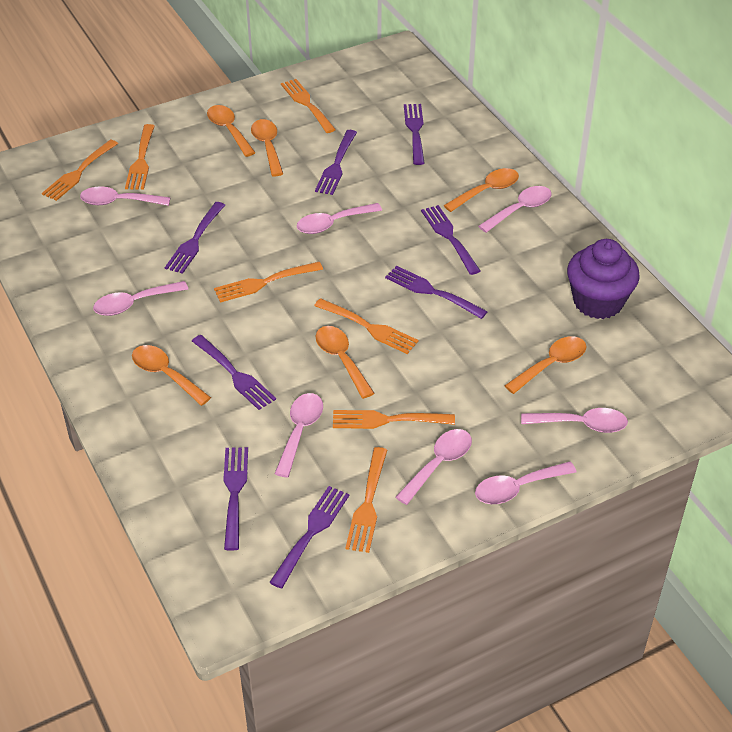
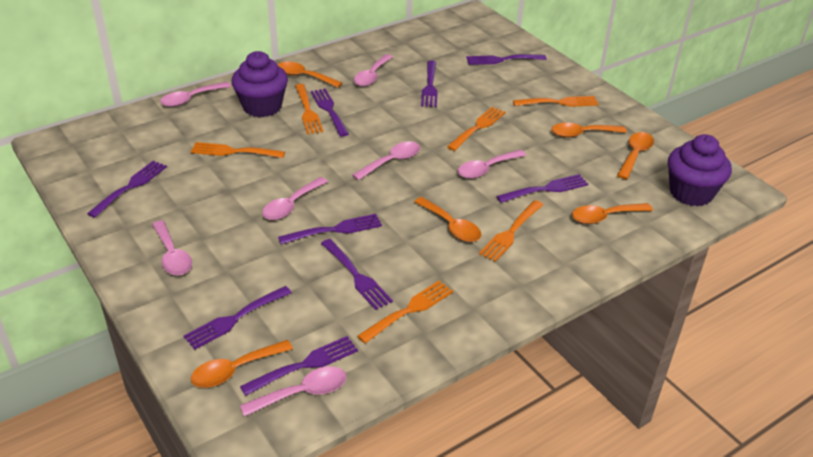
orange fork: [42,140,118,201] [125,124,155,190] [214,262,323,303] [281,79,336,133] [314,298,419,354] [333,410,455,429] [345,447,387,553] = 7 -> [191,142,285,158] [295,84,323,134] [357,281,453,344] [447,107,506,151] [479,200,543,262] [513,96,599,107] = 6
pink spoon: [80,186,170,206] [93,281,188,316] [275,393,323,478] [297,203,382,234] [395,429,472,505] [475,462,577,504] [478,186,552,233] [521,408,628,433] = 8 -> [152,220,192,276] [160,82,231,107] [240,366,347,417] [262,177,328,220] [352,141,420,181] [354,54,393,86] [458,150,526,179] = 7
purple cupcake: [567,239,640,319] = 1 -> [232,51,288,117] [668,134,732,206] = 2
purple fork: [165,202,225,274] [192,335,276,410] [223,447,248,551] [269,486,349,588] [315,130,357,195] [385,266,488,319] [404,104,425,165] [421,205,480,275] = 8 -> [87,161,167,218] [184,286,292,350] [240,336,358,396] [278,214,382,244] [311,89,349,137] [321,239,393,310] [421,60,438,107] [466,54,546,65] [496,174,588,203] = 9

